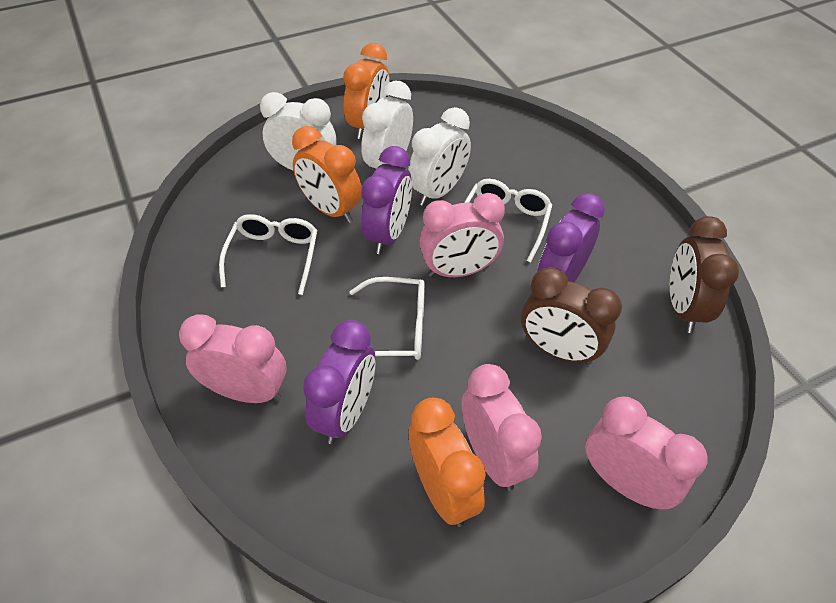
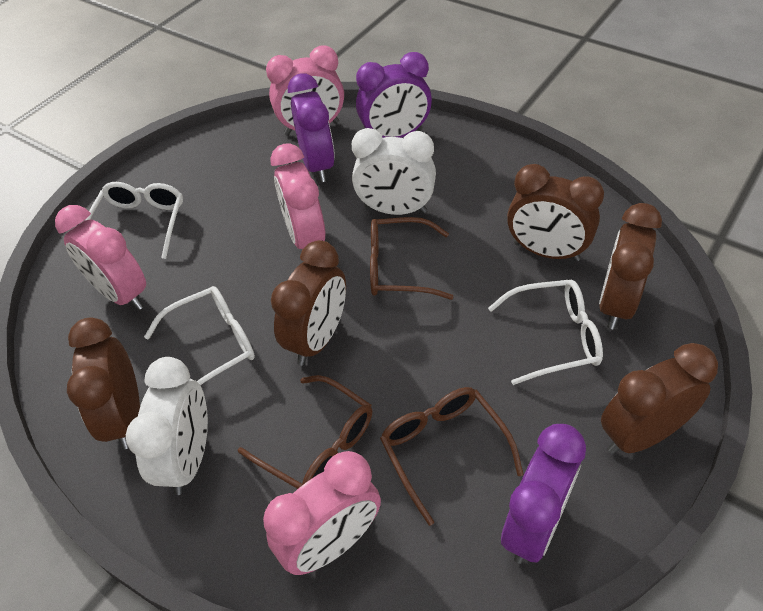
brown clock: [521,267,622,365] [670,216,739,333] = 2 -> [67,317,140,449] [271,240,346,365] [507,164,604,262] [599,203,662,329] [601,343,718,454] = 5
brown glasses: none = 0 -> [238,375,372,489] [370,217,453,300] [380,387,524,526] = 3
orange clock: [292,126,362,223] [343,43,390,139] [409,398,486,527] = 3 -> none = 0
white clock: [260,92,336,170] [361,81,413,169] [408,107,471,206] = 3 -> [126,357,208,495] [352,128,436,215] = 2

